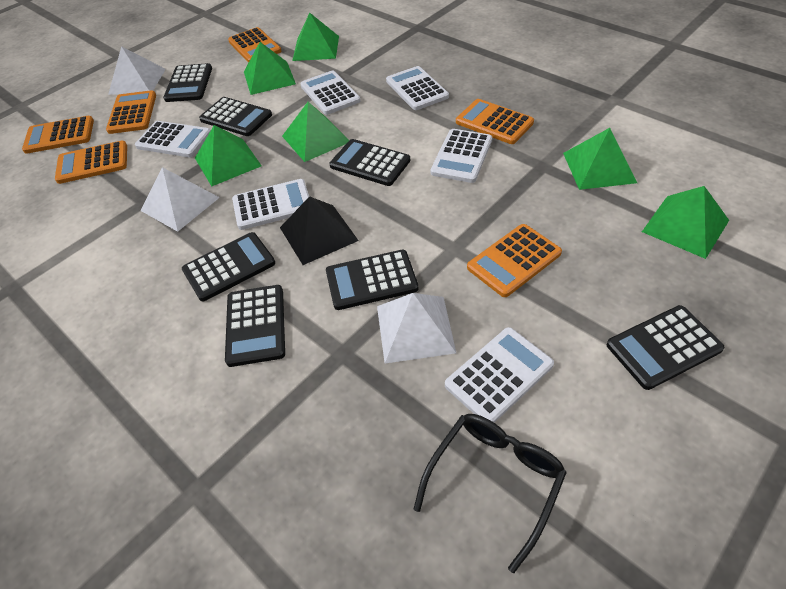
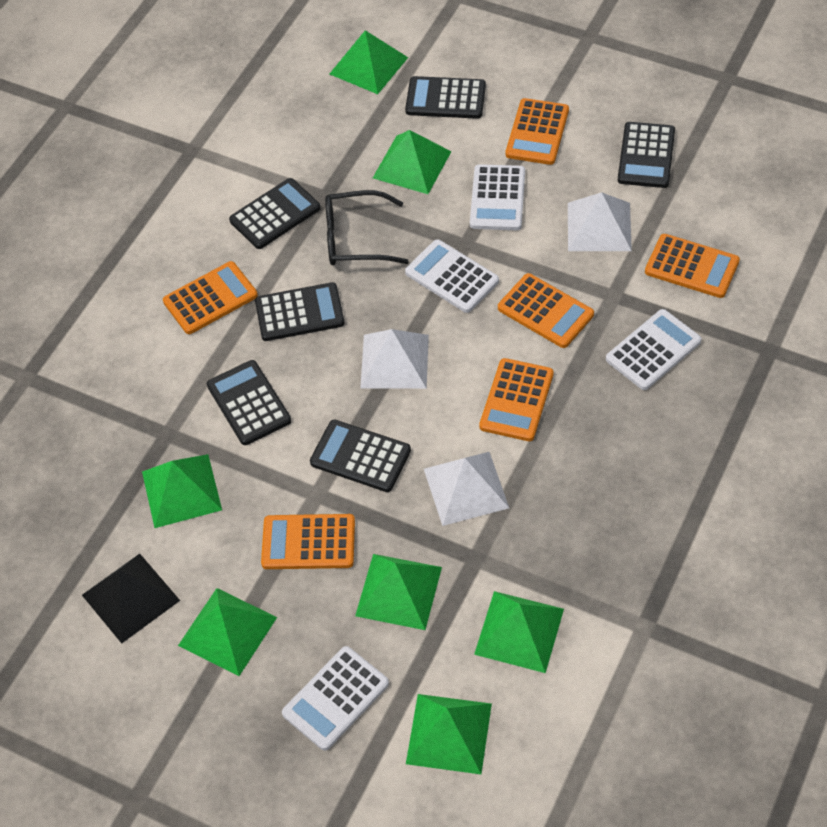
black calculator: [163,63,212,102] [182,232,275,301] [199,97,272,136] [225,285,285,367] [326,250,418,310] [329,139,411,186] [607,305,724,390] = 7 -> [207,360,291,445] [229,178,320,249] [255,282,345,341] [310,419,411,492] [405,76,486,119] [618,122,675,188] = 6
green pyramid: [195,125,262,186] [244,42,296,95] [282,102,349,162] [292,13,339,61] [563,128,637,190] [642,186,729,259] = 6 -> [142,454,222,528] [178,588,277,676] [330,30,408,94] [355,554,442,630] [373,130,452,194] [406,694,492,774] [474,591,564,673] = 7
white calculator: [135,121,211,157] [232,179,309,230] [300,71,361,115] [386,66,449,110] [430,129,492,183] [445,327,554,423] = 6 -> [282,646,389,751] [405,239,499,313] [470,164,525,230] [606,309,701,390] = 4

